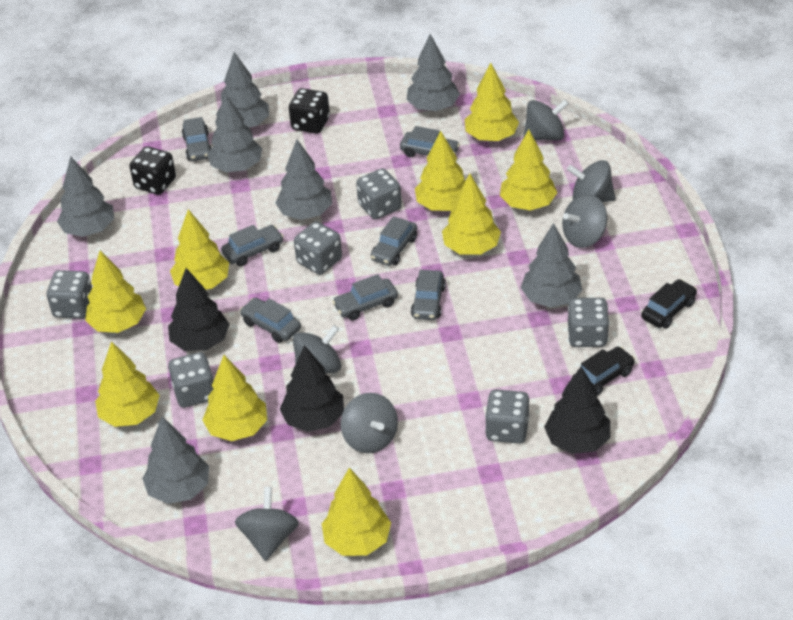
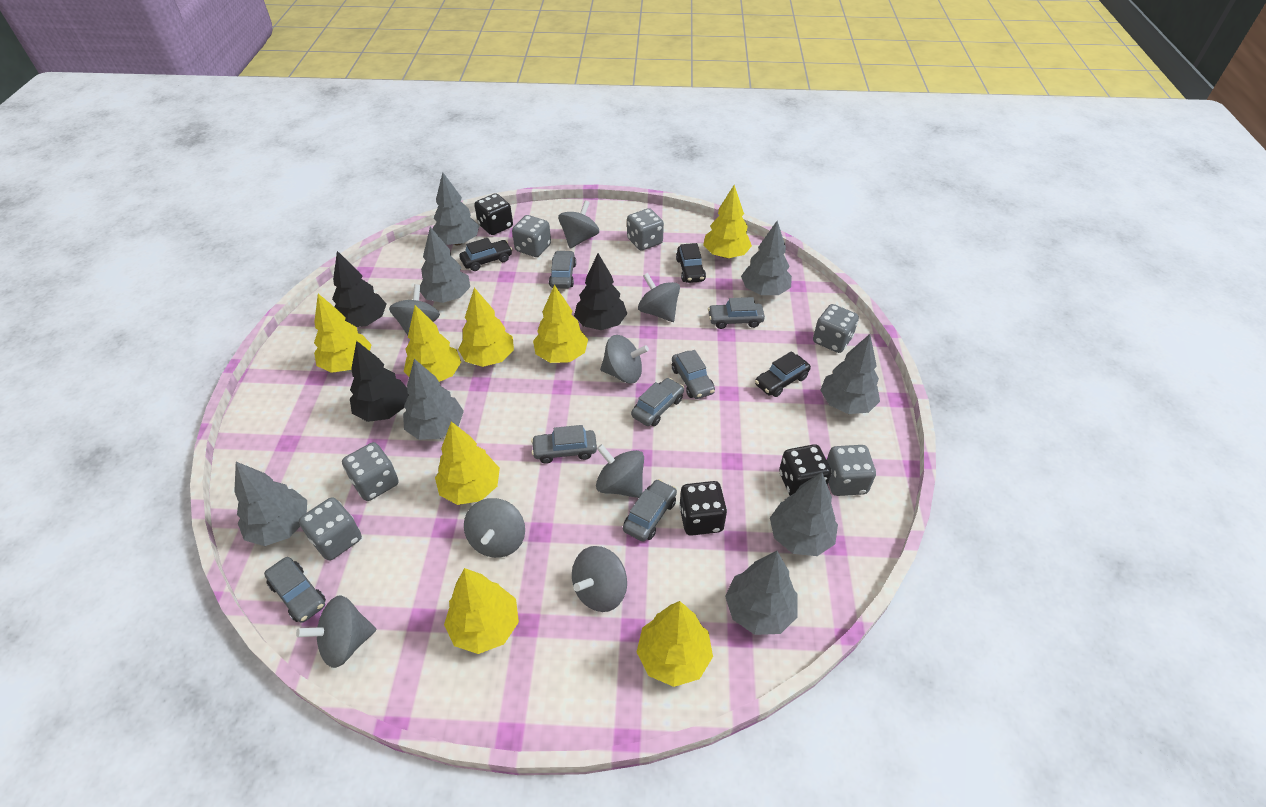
black car: [572,347,635,396] [641,279,697,329] = 2 -> [459,238,513,271] [676,243,706,283] [755,351,811,397] = 3
black dice: [129,146,176,195] [289,88,330,134] = 2 -> [474,193,513,235] [679,481,727,536] [779,444,831,496] = 3
grey spinning top: [235,487,299,561] [293,325,341,374] [341,393,398,453] [523,100,569,141] [562,194,607,248] [567,160,616,202] = 6 -> [296,595,377,668] [389,284,440,335] [464,498,525,558] [558,200,599,249] [572,546,627,612] [596,444,644,498] [600,335,649,383] [638,273,680,322] = 8
grey tree: [57,156,114,237] [142,416,209,504] [207,94,262,172] [216,52,269,128] [275,140,332,220] [407,34,460,111] [521,223,582,308] = 7 -> [234,462,307,546] [403,359,464,440] [420,227,470,303] [432,173,479,245] [725,551,797,635] [741,221,792,295] [770,472,838,556] [820,334,880,414] = 8
yellow tree: [85,250,146,333] [95,341,160,427] [170,209,229,290] [202,355,267,441] [322,468,391,556] [415,131,465,211] [442,173,501,255] [465,63,519,141] [500,130,557,211] = 9 -> [314,294,372,373] [404,305,461,382] [435,421,500,505] [444,568,519,654] [458,288,514,367] [533,285,588,363] [637,601,713,687] [703,185,752,258] = 8

